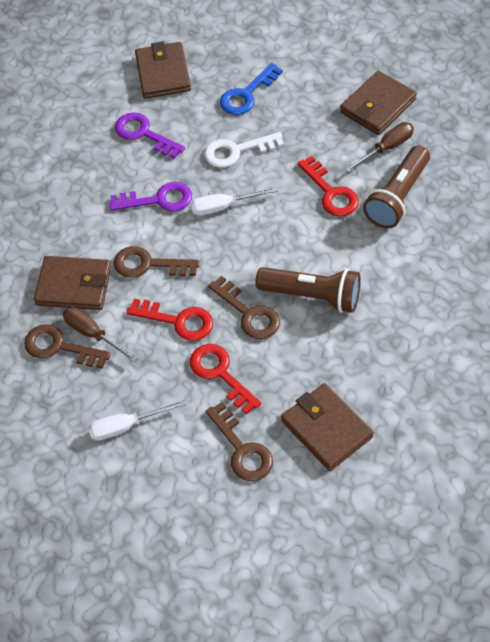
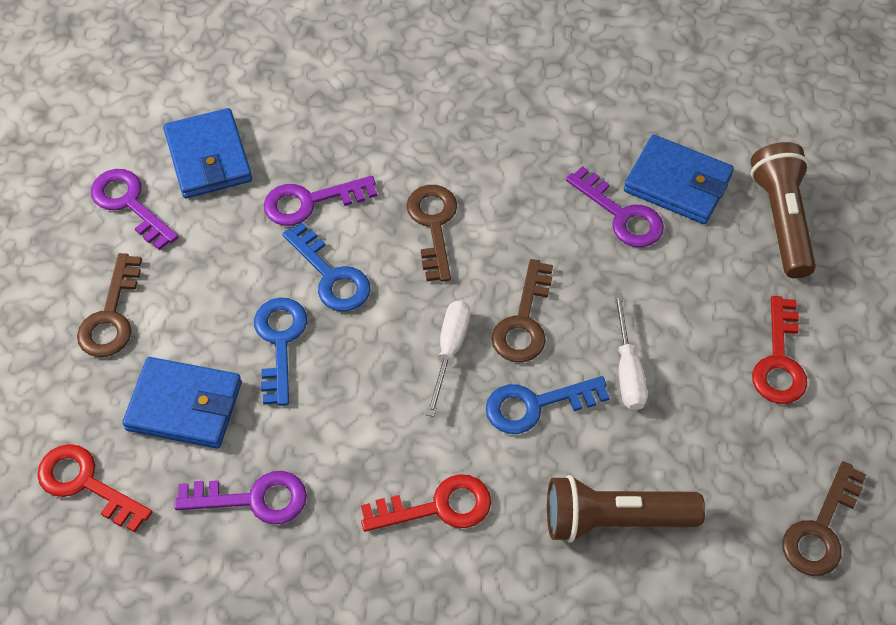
blue key: [220,63,283,115] = 1 -> [254,298,307,406] [282,222,370,312] [486,376,610,434] = 3
blue wallet: none = 0 -> [122,357,242,449] [163,108,252,198] [624,135,734,224] = 3
brown screwdriver: [63,307,138,362] [345,122,414,172] = 2 -> none = 0
brown wallet: [34,256,112,310] [135,42,191,99] [281,383,374,471] [340,71,417,135] = 4 -> none = 0
purple key: [109,182,192,212] [115,112,185,159] = 2 -> [91,169,178,250] [174,471,307,524] [264,176,377,226] [566,166,664,247] = 4
white key: [204,132,284,167] = 1 -> none = 0

